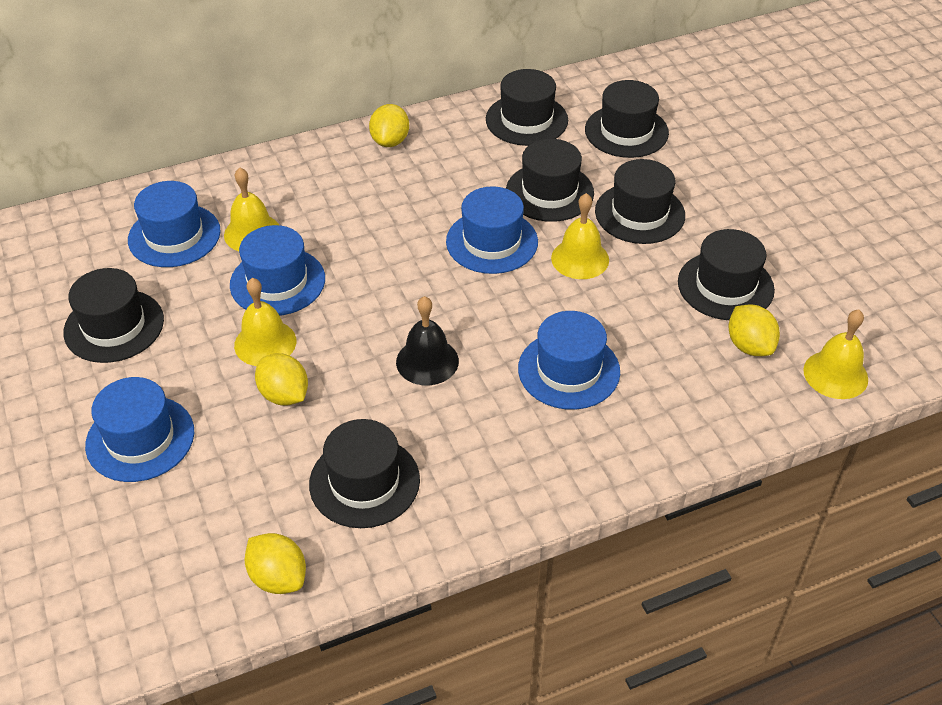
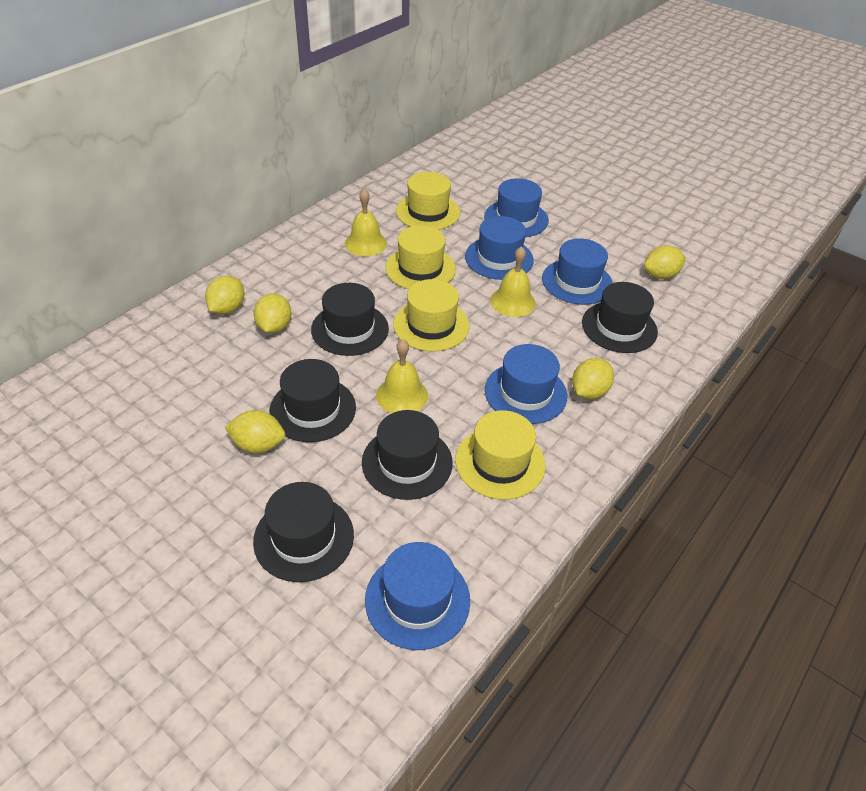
black bell: [396,296,459,385] = 1 -> none = 0
black hat: [63,268,164,363] [309,419,420,528] [486,69,568,146] [506,139,594,222] [585,80,669,158] [595,159,685,244] [678,229,775,320] = 7 -> [253,482,354,582] [269,359,356,442] [311,283,389,356] [362,410,453,500] [582,282,658,353] = 5
yellow bell: [224,168,279,251] [234,278,296,366] [551,193,609,279] [803,309,868,399] = 4 -> [345,189,387,257] [376,339,428,413] [490,246,536,317] = 3
yellow hat: none = 0 -> [385,225,456,289] [393,279,470,351] [396,172,460,230] [455,410,546,500] = 4
yellow lemon: [245,533,306,594] [255,353,308,405] [369,104,409,147] [728,305,780,356] = 4 -> [205,276,244,314] [225,410,285,453] [253,293,291,333] [572,358,614,399] [644,245,686,279] = 5

